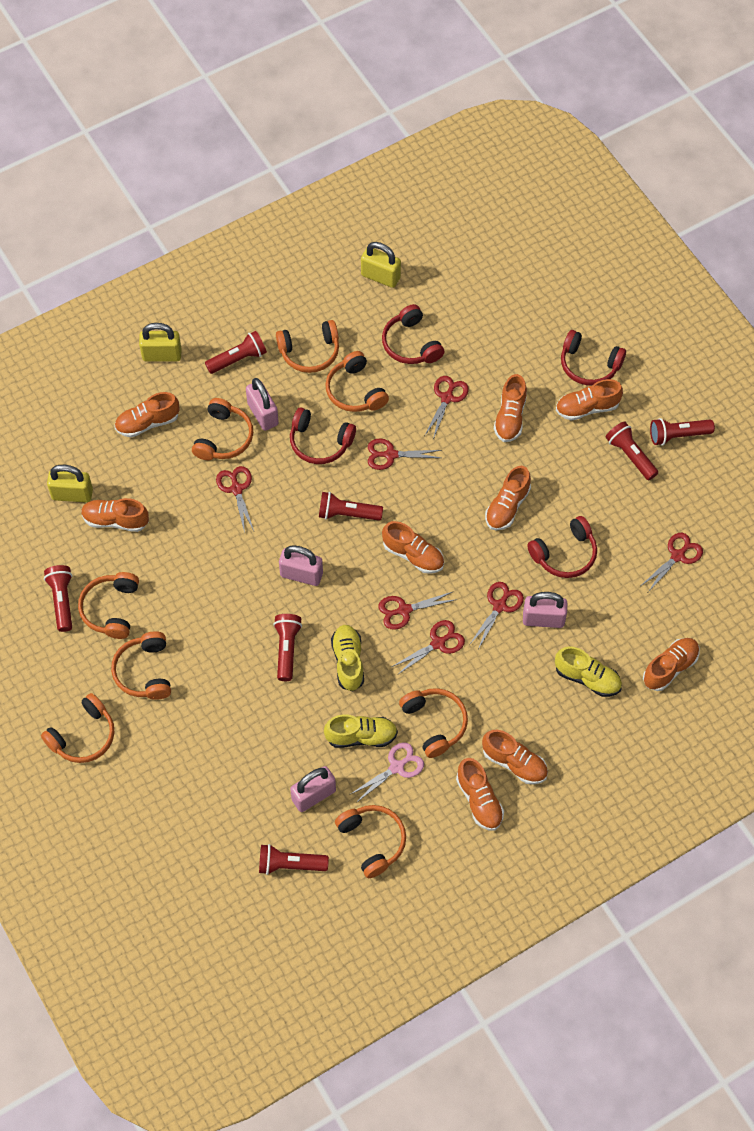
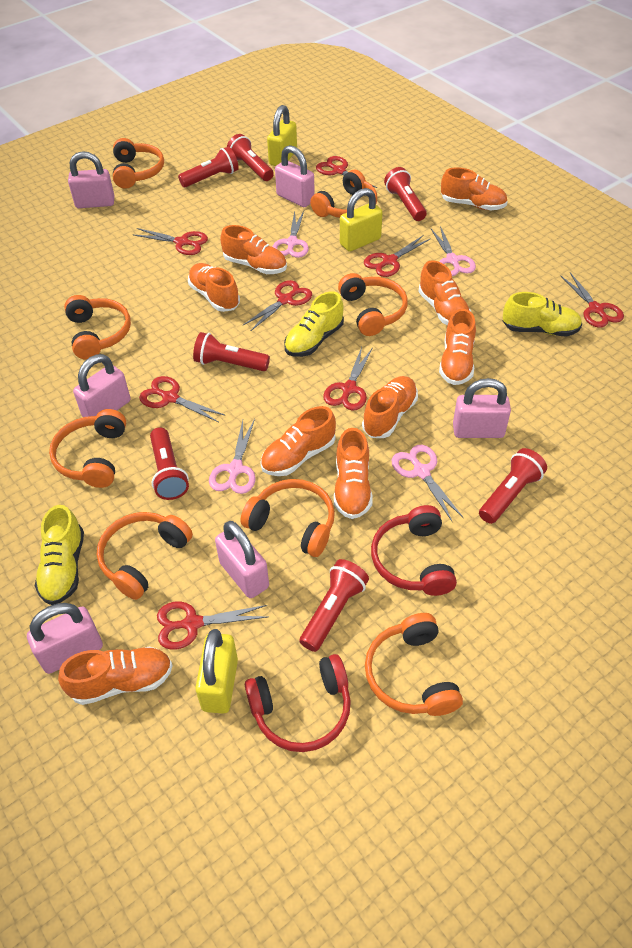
pink padlock: [246,378,279,431] [279,545,323,586] [290,766,336,812] [523,592,567,628] = 4 -> [27,603,103,674] [68,151,115,208] [73,354,130,417] [215,521,269,598] [275,145,315,207] [453,378,511,438] = 6
pink scissors: [351,742,424,803] = 1 -> [209,419,256,494] [272,211,309,258] [391,445,464,521] [431,226,476,276] = 4
red headphones: [290,407,356,464] [382,304,444,364] [527,516,597,578] [561,330,626,386] = 4 -> [245,654,351,752] [371,505,457,596] = 2
red scissors: [216,466,254,533] [368,439,441,470] [378,591,457,630] [392,620,465,675] [425,376,469,439] [469,582,524,649] [642,533,703,592] = 7 -> [132,228,208,255] [139,376,226,422] [157,602,267,650] [242,280,312,331] [316,156,377,188] [323,347,373,410] [364,235,430,277] [561,273,624,328] = 8

